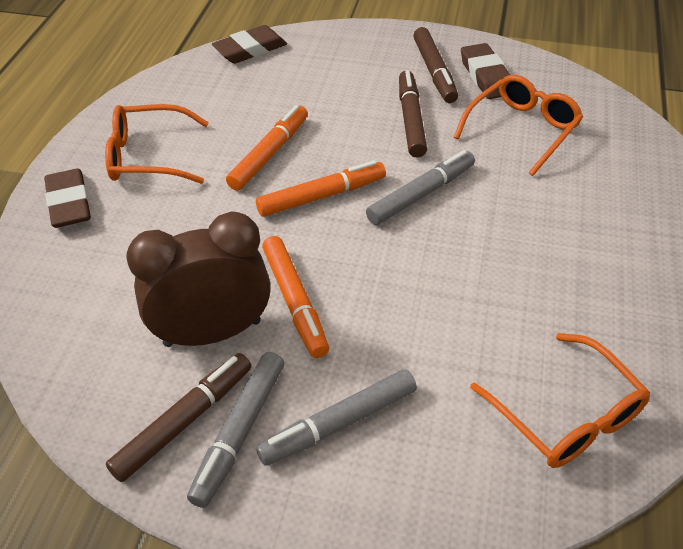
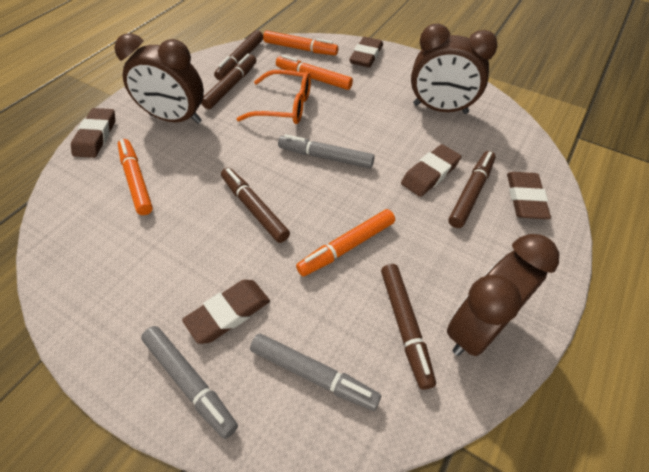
brown clock: [127,211,271,347] = 1 -> [114,33,204,124] [411,24,498,114] [447,234,559,356] = 3
brown eraser: [44,168,91,228] [212,25,287,64] [461,43,510,99] = 3 -> [71,108,115,158] [182,280,270,344] [349,37,383,68] [401,144,461,197] [507,172,551,219] = 5
brown marker: [106,353,251,482] [399,70,427,157] [413,27,458,103] = 3 -> [201,54,256,109] [214,30,263,81] [221,168,290,243] [381,264,436,390] [448,151,496,228] = 5
orange glasses: [105,104,209,184] [454,75,583,176] [470,333,650,468] = 3 -> [237,70,311,124] = 1
orange marker: [226,105,308,191] [256,160,386,217] [262,236,329,358] = 3 -> [118,139,153,215] [263,30,338,55] [276,55,353,90] [296,209,395,276] = 4

